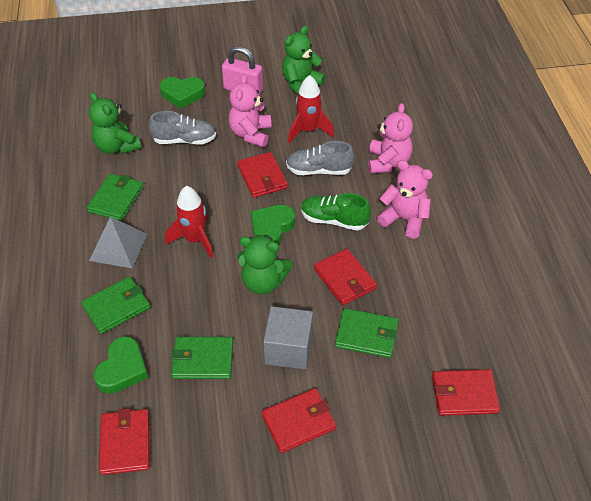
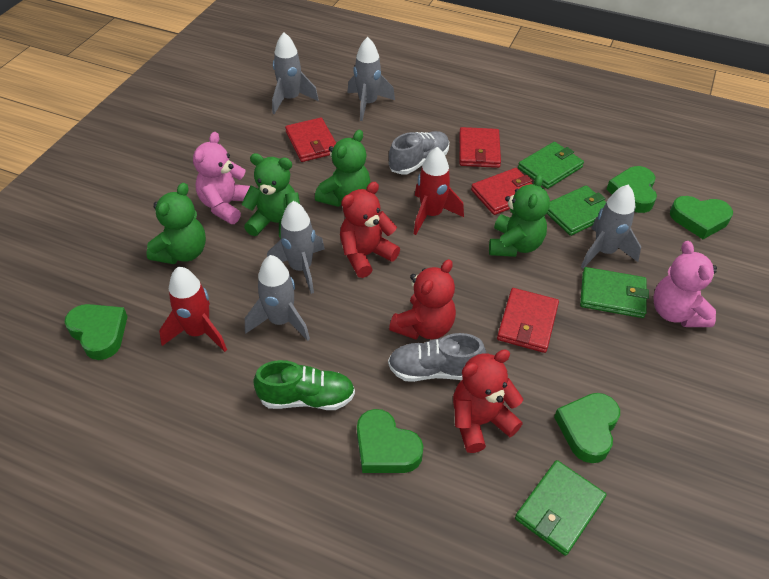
green heart: [94,336,148,394] [160,77,205,109] [251,205,295,245] = 3 -> [64,304,128,360] [357,409,423,473] [554,393,620,463] [606,166,657,213] [670,196,733,239] = 5
green teddy bear: [89,92,141,154] [237,235,293,294] [282,26,326,95] = 3 -> [146,183,206,264] [241,153,300,239] [315,130,371,207] [489,174,550,257] = 4
grey cube: [263,306,313,370] = 1 -> none = 0
grey pyramid: [89,217,147,268] = 1 -> none = 0
grey rocket: none = 0 -> [245,255,310,341] [267,201,325,294] [272,32,319,114] [347,37,395,121] [581,185,641,268] = 5
pink padlock: [222,46,263,96] = 1 -> none = 0
pink teddy bear: [229,74,271,147] [368,103,413,174] [377,160,433,239] = 3 -> [193,132,254,224] [653,241,717,327] = 2
red teddy bear: none = 0 -> [340,182,400,278] [389,259,456,340] [453,349,523,453] = 3
red wallet: [99,408,150,475] [237,152,288,198] [262,388,336,453] [314,249,377,305] [432,369,500,416] = 5 -> [285,118,336,162] [459,127,501,168] [471,168,533,215] [497,288,559,353] = 4

